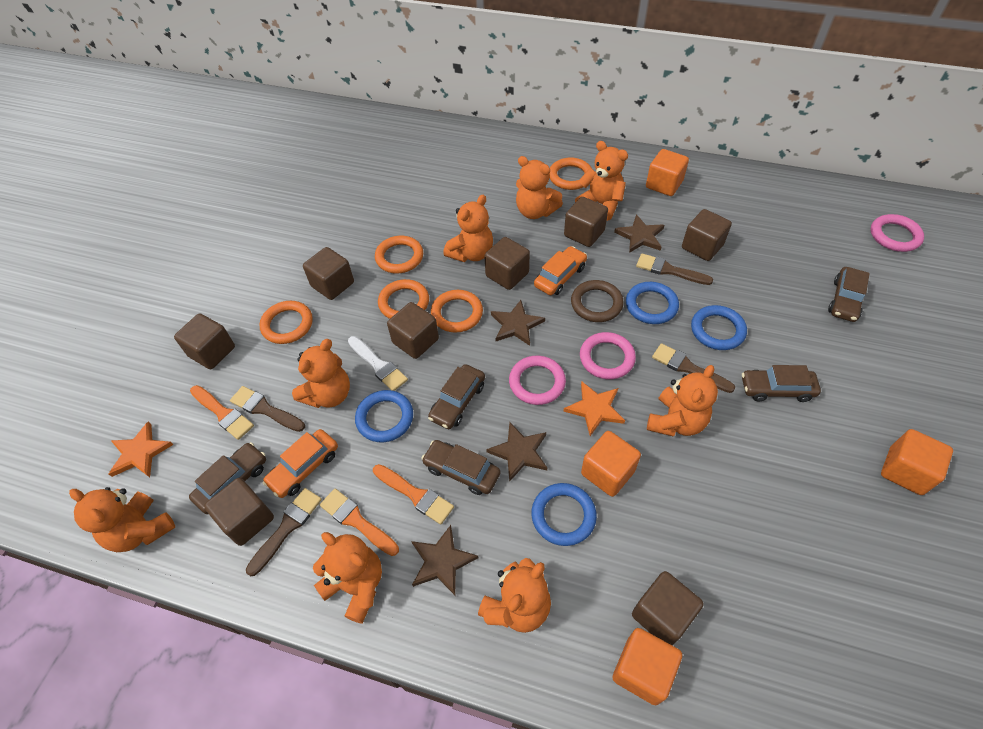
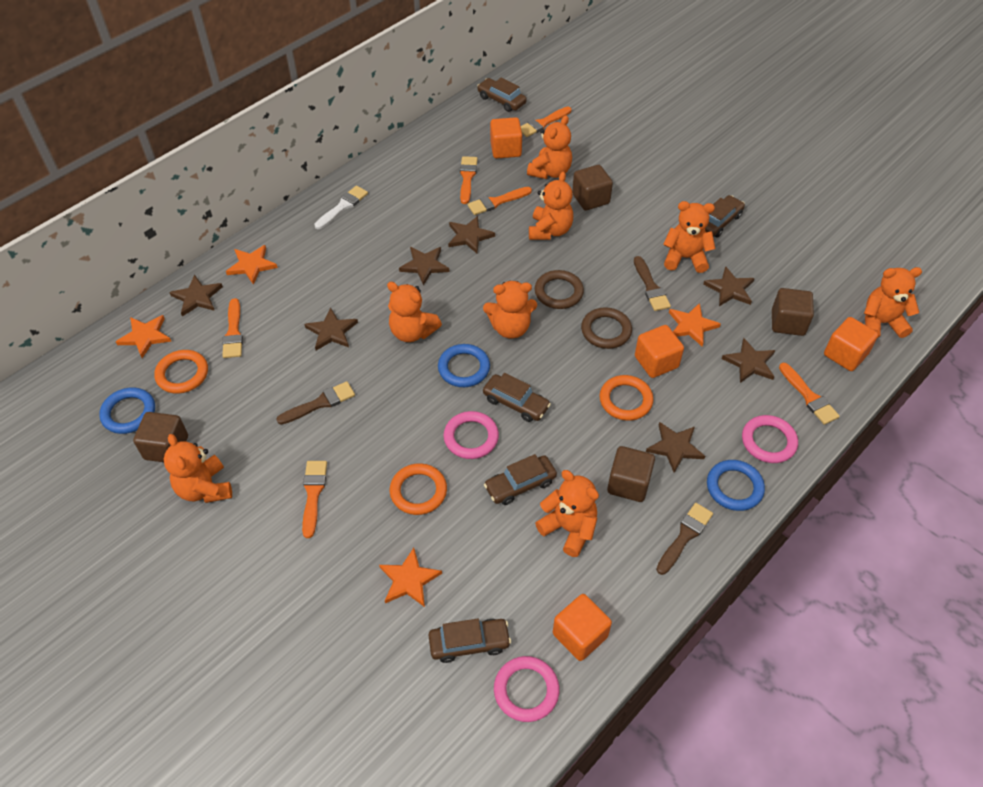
blue ring: [355,390,413,442] [531,483,597,546] [626,282,679,324] [691,305,747,350] = 4 -> [99,387,155,434] [438,344,490,387] [707,460,765,511] = 3
brown brush: [230,386,305,432] [246,488,322,576] [636,253,713,285] [652,343,735,393] = 4 -> [276,381,355,425] [634,256,671,311] [656,503,713,575] = 3
brown cube: [174,314,235,369] [204,478,274,546] [303,247,354,300] [387,302,439,359] [484,237,530,290] [564,197,608,247] [632,571,703,645] [682,209,732,261] = 8 -> [133,412,188,462] [572,165,613,211] [607,446,655,502] [772,288,814,336] = 4
brown ring: [571,280,624,322] = 1 -> [535,270,584,309] [581,307,632,349] = 2
brown star: [411,525,478,596] [486,423,547,482] [491,300,545,346] [614,215,665,253] = 4 -> [169,275,223,316] [304,307,358,350] [399,247,449,285] [448,216,495,253] [646,422,705,473] [703,266,755,306] [722,338,775,383] = 7
orange brush: [190,385,254,440] [320,489,399,556] [373,464,454,525] = 3 -> [222,298,243,358] [302,461,327,538] [460,156,477,204] [467,187,532,215] [521,106,571,137] [779,363,840,425] = 6
orange car: [263,429,338,498] [534,246,587,295] = 2 -> none = 0
orange ring: [259,301,313,344] [375,236,423,273] [378,279,429,319] [431,290,483,333] [549,158,592,190] = 5 -> [154,350,208,394] [390,463,447,515] [599,375,654,421] = 3
orange star: [109,422,174,477] [564,381,625,436] = 2 -> [116,315,172,358] [226,245,278,285] [379,548,442,607] [669,303,721,347] = 4

